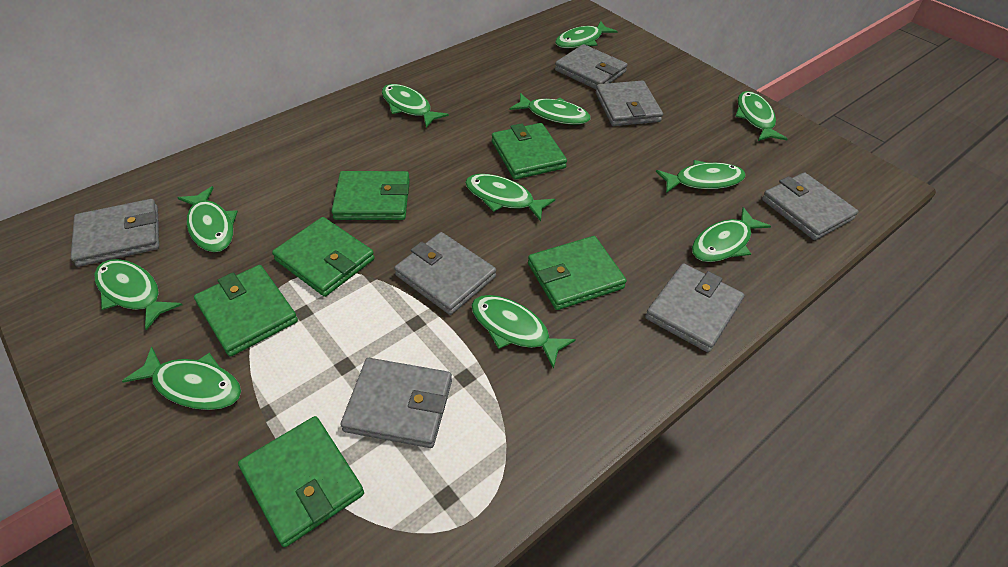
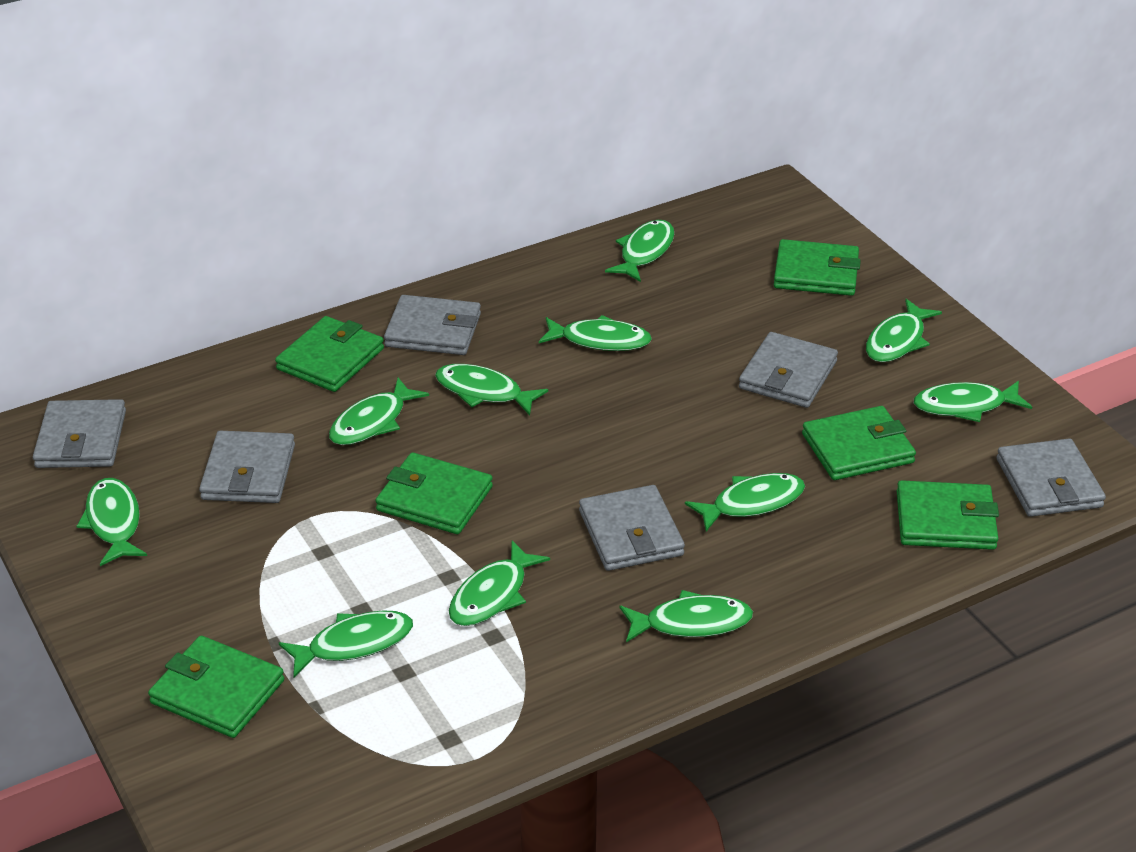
grey wallet: [71,199,159,267] [340,358,452,448] [394,232,496,315] [555,44,627,90] [596,81,663,126] [645,263,744,352] [762,172,859,240] = 7 -> [33,399,126,468] [199,431,295,503] [384,295,481,355] [579,485,685,571] [739,332,838,408] [997,439,1106,517] = 6

